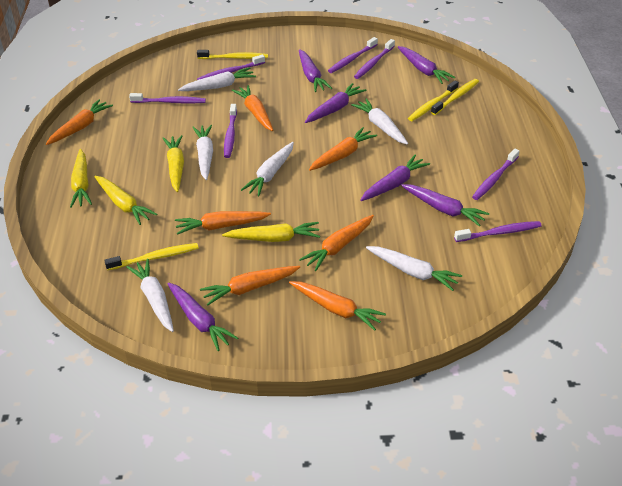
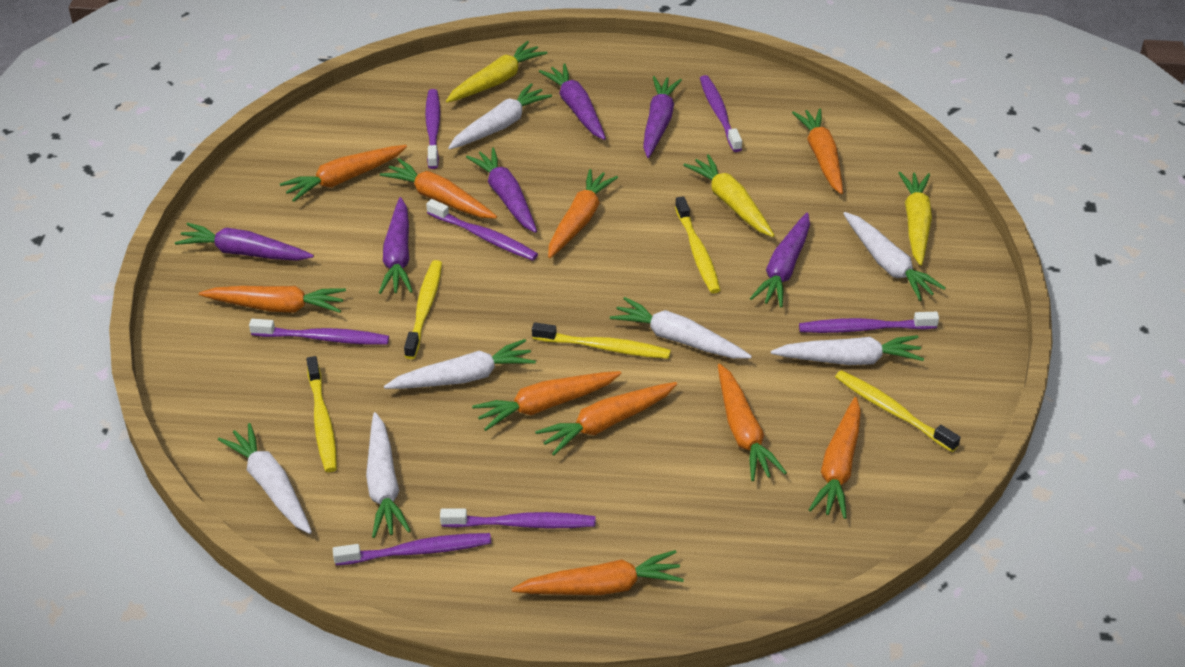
orange carrot: [46,99,113,145] [175,211,271,235] [200,266,300,306] [232,85,273,131] [289,281,386,331] [299,215,374,271] [309,127,377,171] = 7 -> [199,286,346,313] [280,145,407,202] [380,158,497,219] [472,371,622,431] [511,550,684,595] [535,382,677,456] [548,169,618,258] [718,364,787,481] [792,108,843,194] [809,397,861,519] = 10
white carrot: [126,259,174,332] [178,67,256,91] [192,125,213,180] [241,142,294,196] [351,98,408,145] [366,246,462,291] = 6 -> [218,423,312,534] [366,412,411,538] [384,339,536,389] [448,83,552,150] [610,297,752,359] [771,335,924,365] [843,212,946,301] = 7
yellow carrot: [70,149,92,208] [94,176,157,225] [163,135,184,192] [222,222,320,242] = 4 -> [446,41,547,103] [683,154,775,237] [899,172,932,266] = 3
yellow toothbrush: [104,243,199,271] [197,50,268,59] [408,81,459,121] [431,79,479,115] = 4 -> [306,356,337,472] [404,260,442,359] [532,322,671,359] [675,196,720,293] [835,370,961,452] = 5

